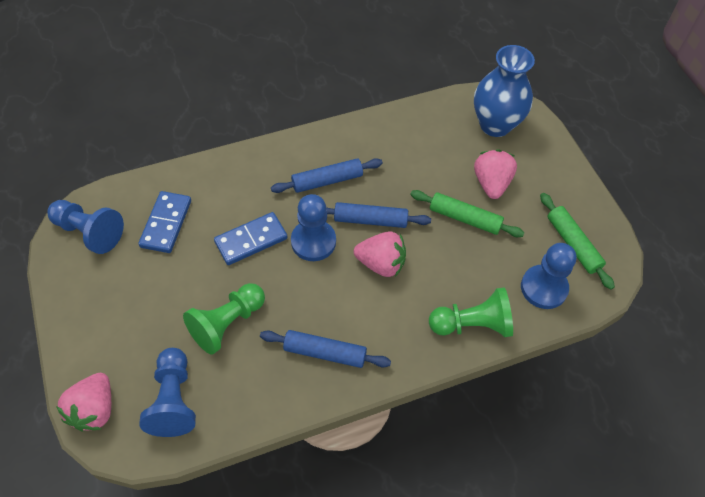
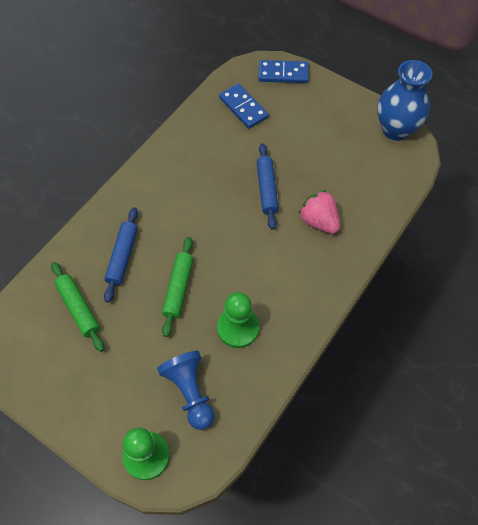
blue pawn: [47,200,124,254] [139,348,196,437] [291,194,336,261] [521,243,576,309] = 4 -> [157,351,214,430] = 1
blue rolling pin: [260,330,391,368] [271,158,383,193] [326,202,431,228] = 3 -> [104,207,138,302] [257,144,279,230] = 2
pink strawberry: [56,373,111,432] [354,231,406,277] [474,150,517,199] = 3 -> [299,190,340,234] = 1

